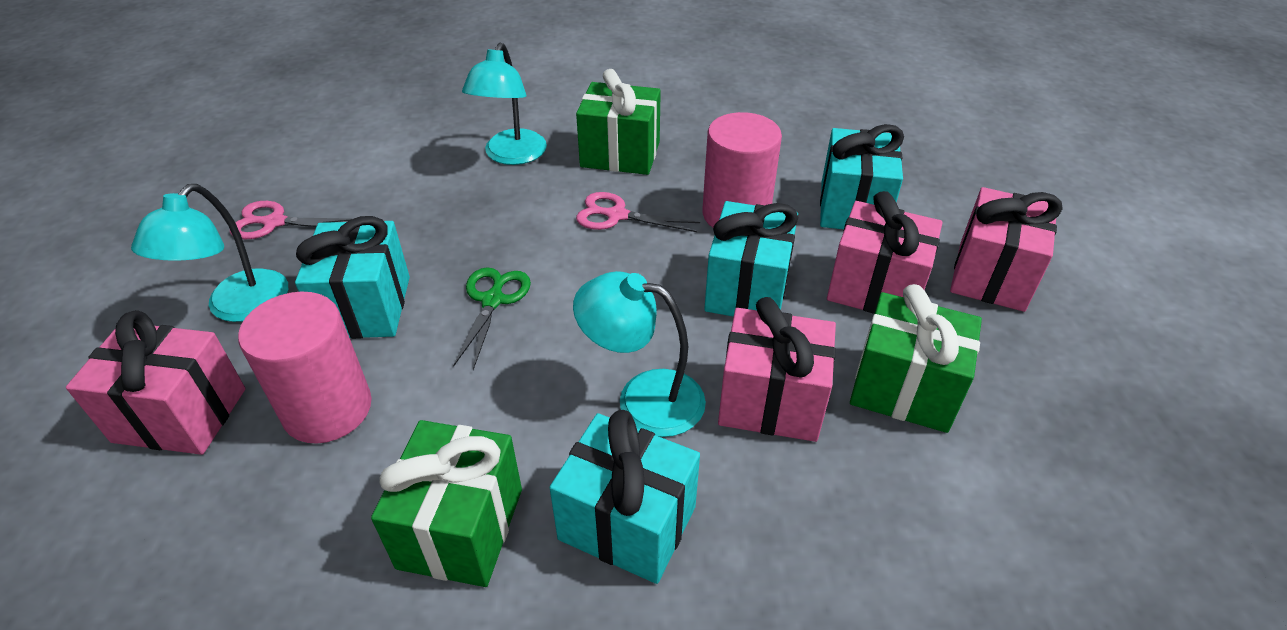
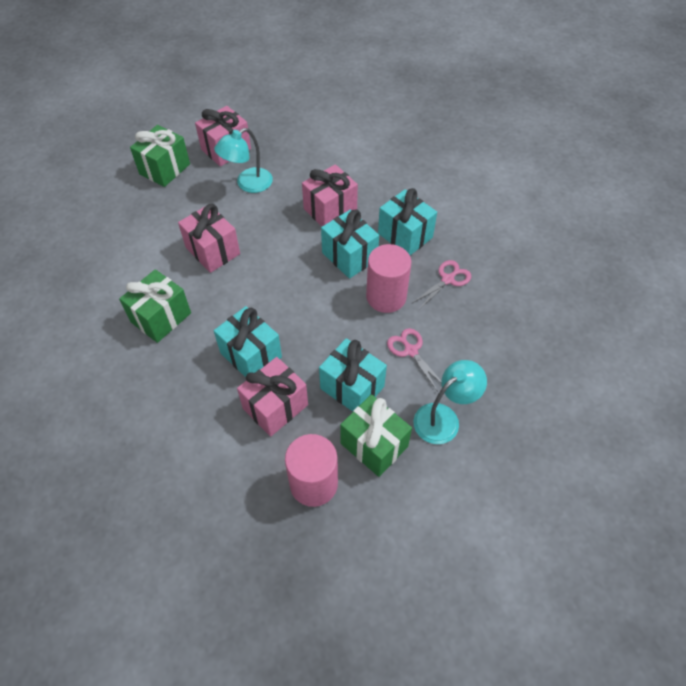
green scissors: [453,267,531,370] = 1 -> none = 0
turquoise lamp: [131,184,288,322] [462,43,547,165] [573,271,706,437] = 3 -> [214,128,273,193] [413,360,487,444] = 2

